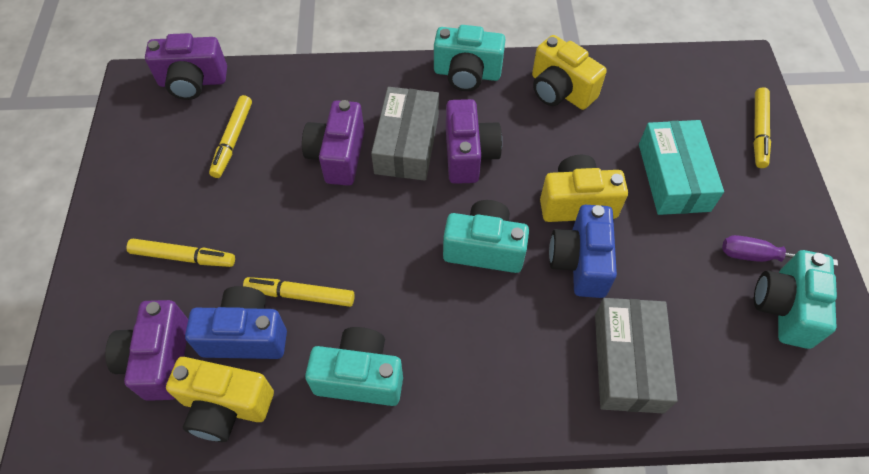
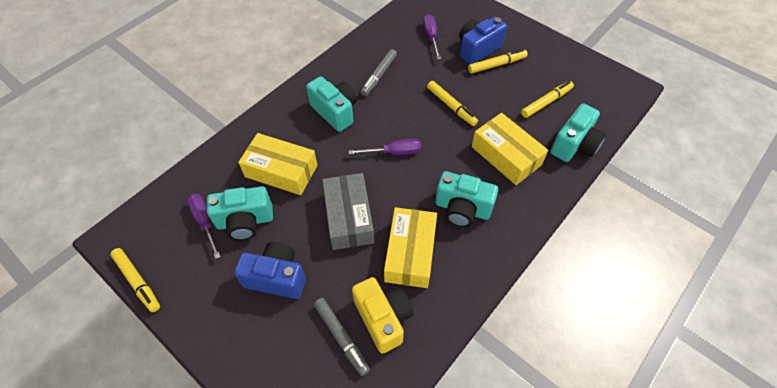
grey box: [371,87,439,181] [595,298,678,414] = 2 -> [322,173,374,250] = 1
grey marker: none = 0 -> [314,298,370,376] [361,49,397,96] = 2
purple camera: [105,300,188,401] [145,33,227,100] [302,100,365,186] [446,99,502,184] = 4 -> none = 0
purple screwdriver: [722,235,838,266] = 1 -> [187,193,220,259] [349,139,421,155] [423,14,441,60] = 3
turquoise box: [639,120,724,215] = 1 -> none = 0
yellow box: none = 0 -> [238,133,317,195] [384,207,437,288] [472,113,548,185] = 3
yellow camera: [166,357,274,442] [532,35,607,110] [540,155,628,222] = 3 -> [352,277,413,354] = 1

